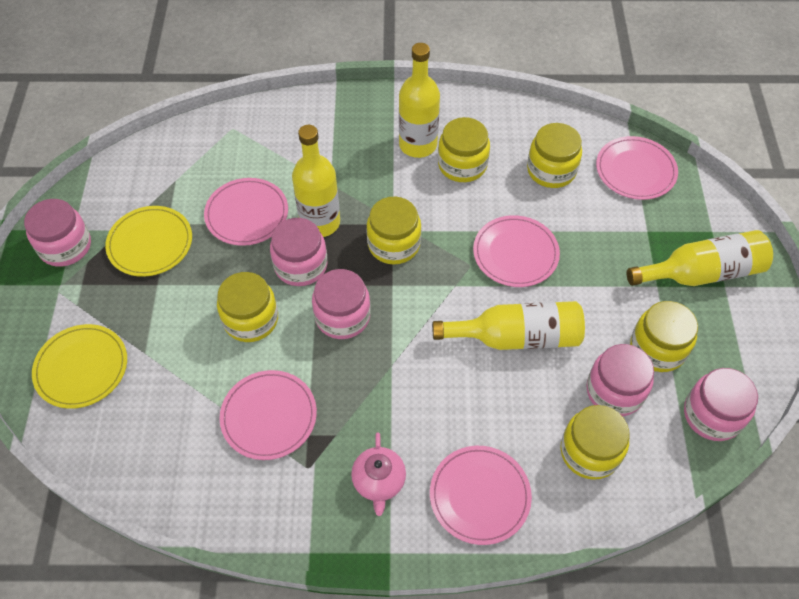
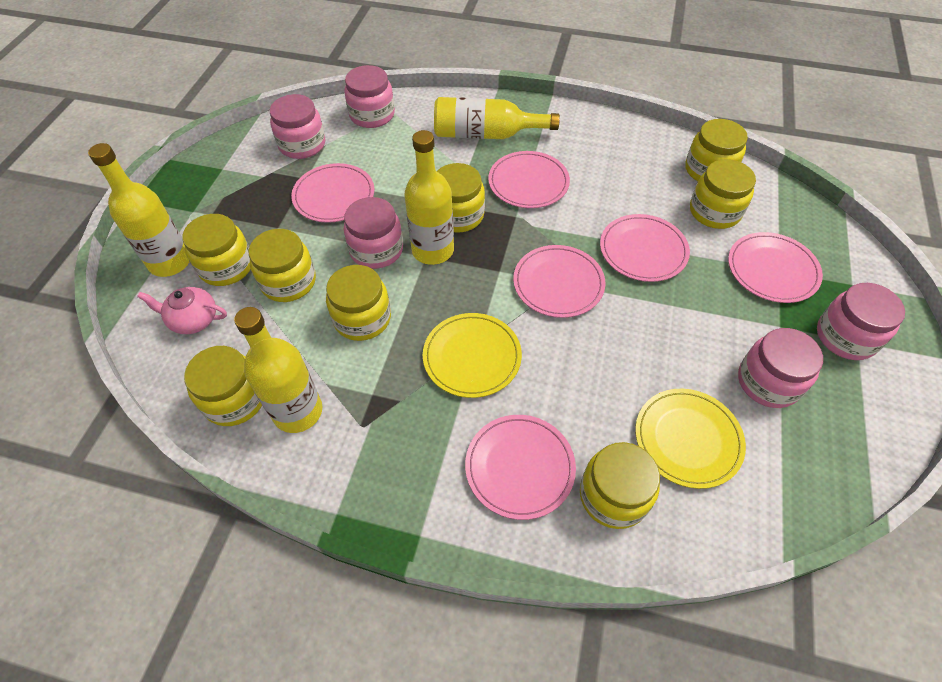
pink plate: [204,178,288,246] [220,370,317,460] [430,446,532,545] [473,215,560,287] [596,136,678,200] = 5 -> [291,163,374,223] [465,415,576,520] [488,151,570,208] [513,245,605,318] [600,214,690,282] [728,232,823,303] = 6
yellow jar: [217,272,278,342] [366,197,421,264] [438,117,490,182] [527,123,582,188] [560,405,630,480] [630,301,698,372] = 6 -> [182,214,251,286] [184,346,262,426] [248,229,316,302] [326,265,391,341] [437,163,485,233] [580,442,660,529] [685,119,748,181] [690,159,756,229] = 8

